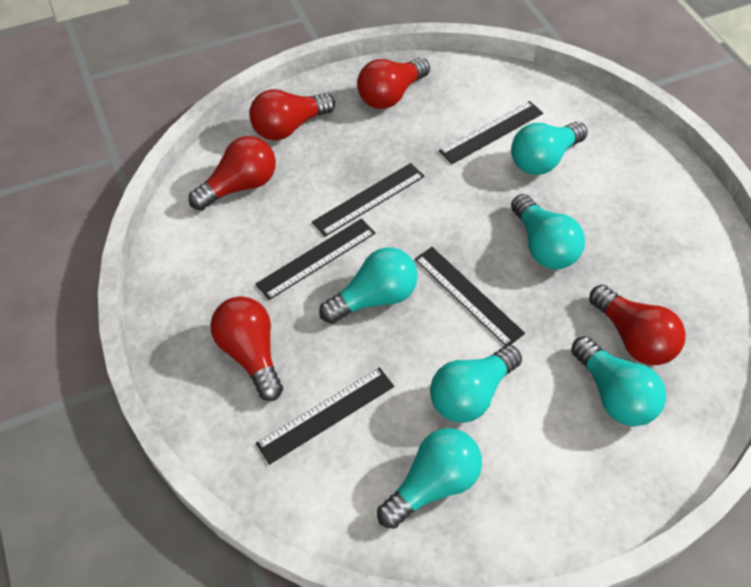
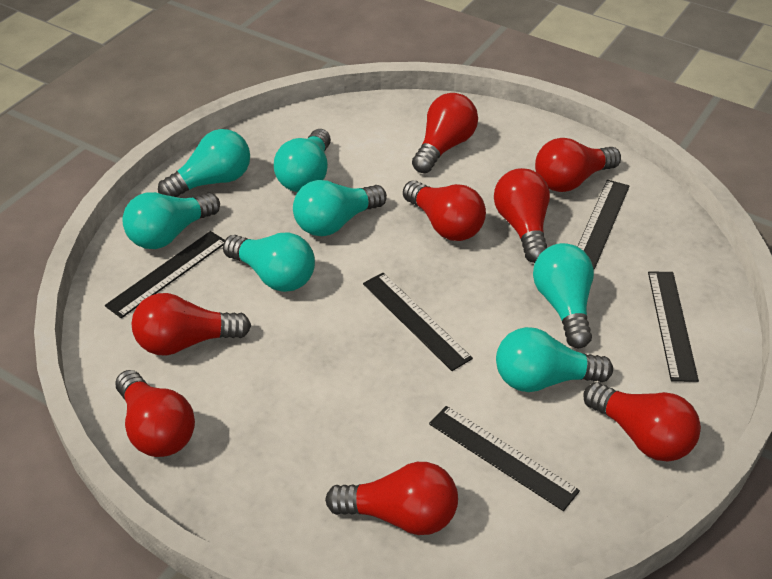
red light bulb: [189,136,276,211] [210,296,283,401] [249,89,335,141] [357,58,430,109] [589,285,686,365] = 5 -> [115,370,195,457] [132,293,251,356] [325,462,458,535] [403,180,486,241] [412,93,478,173] [494,168,550,263] [535,138,621,192] [583,382,701,462] = 8
turquoise light bulb: [319,247,418,324] [377,428,482,529] [430,345,522,423] [511,122,588,175] [511,194,585,269] [571,336,666,426] = 6 -> [122,192,220,249] [158,129,250,197] [223,233,315,292] [274,129,331,192] [293,180,387,236] [496,327,613,392] [533,243,594,348] = 7

